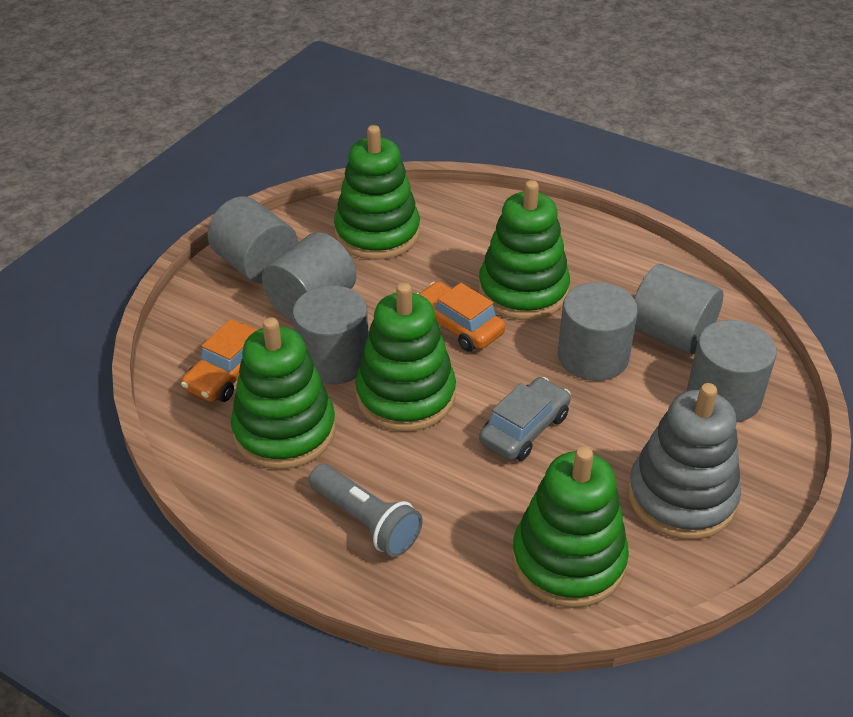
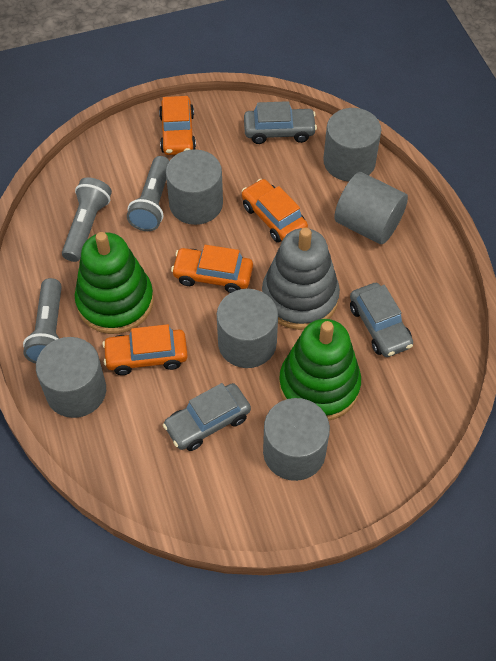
green stacking toy: [231,317,336,469] [334,125,420,260] [355,283,456,432] [479,180,570,320] [512,447,629,608] = 5 -> [75,232,154,334] [279,319,361,421] = 2
grey car: [479,377,571,461] = 1 -> [163,383,251,451] [244,101,317,144] [350,283,413,357] = 3
grey flashlight: [309,464,423,557] = 1 -> [23,278,62,363] [62,178,112,262] [127,156,169,231] = 3
orange car: [181,319,259,402] [416,281,505,351] = 2 -> [102,324,188,375] [159,96,196,155] [171,245,253,293] [242,179,308,243] = 4

